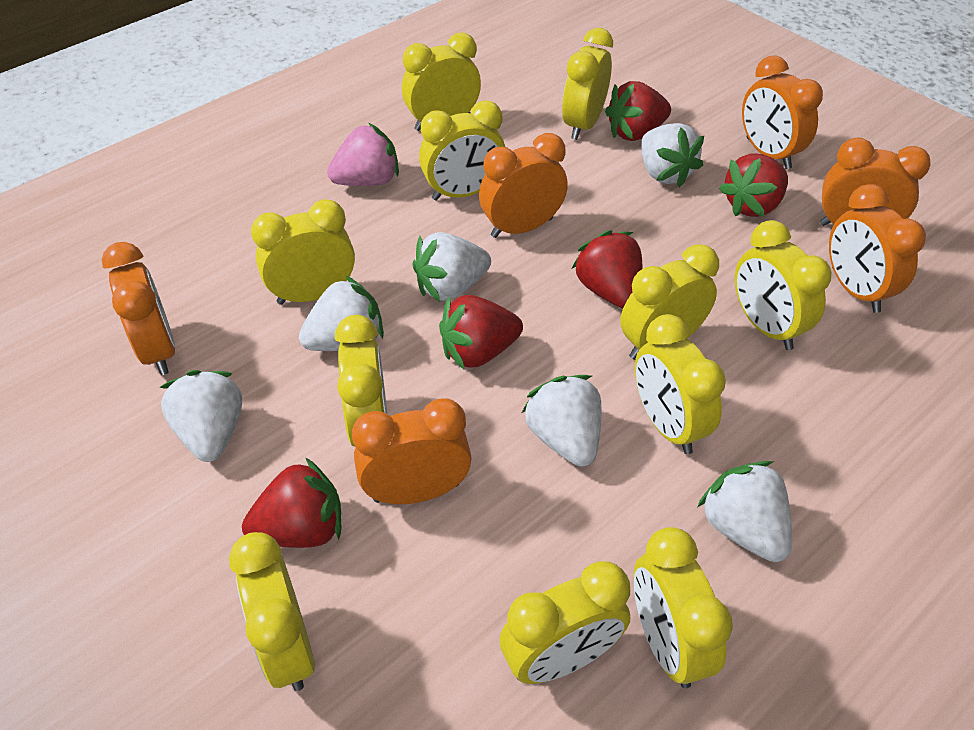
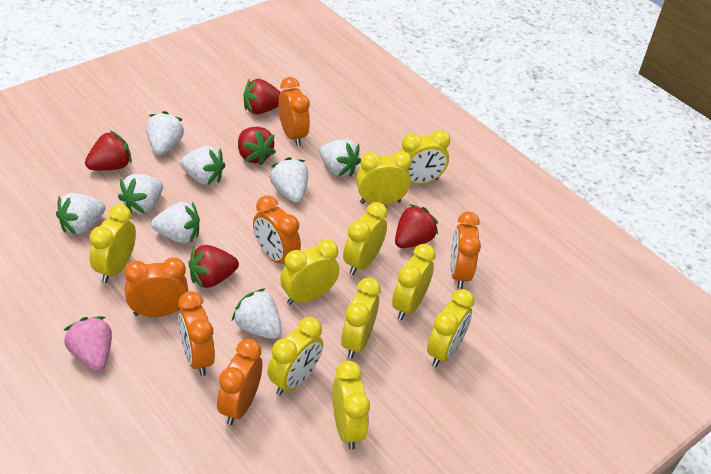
white strawberry: [159,370,242,462] [299,275,384,351] [412,232,491,302] [522,375,601,467] [641,123,704,187] [698,461,792,562] = 6 -> [56,193,105,234] [118,174,163,213] [146,111,184,155] [151,202,200,243] [180,146,225,185] [232,288,282,339] [270,157,308,203] [319,139,361,177] = 8
yellow clock: [229,532,315,691] [251,199,355,305] [335,315,387,446] [402,33,481,131] [419,101,505,201] [500,561,631,684] [562,28,613,140] [620,245,719,360] [634,527,733,688] [635,314,726,454] [735,220,832,350] = 11 -> [89,204,136,283] [267,317,323,395] [280,239,339,305] [333,361,370,450] [341,278,381,359] [343,202,388,275] [356,151,412,205] [392,244,436,320] [400,130,450,185] [427,289,474,367] = 10

